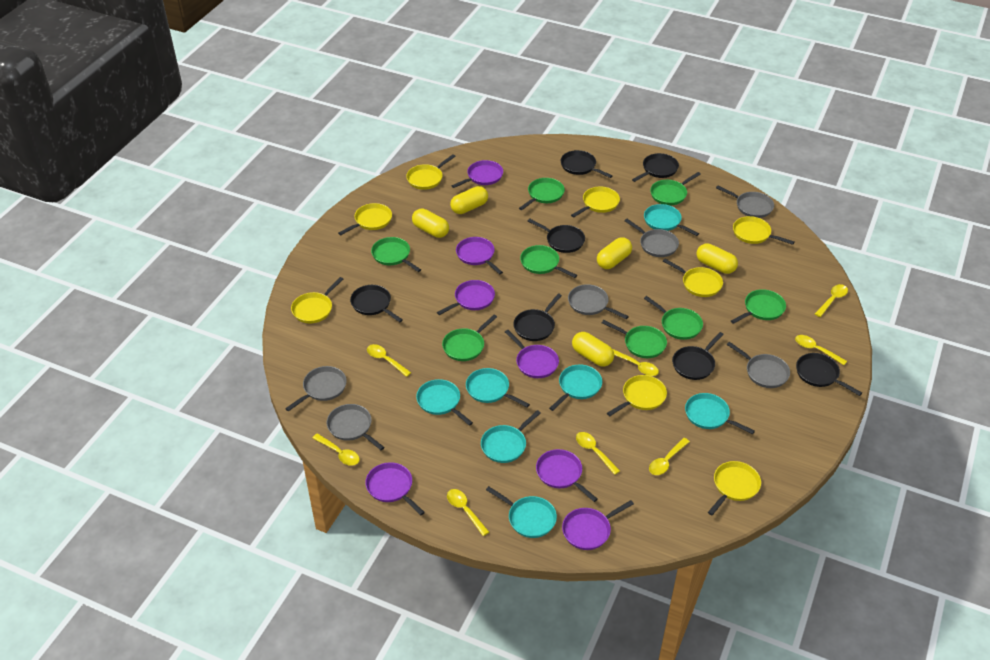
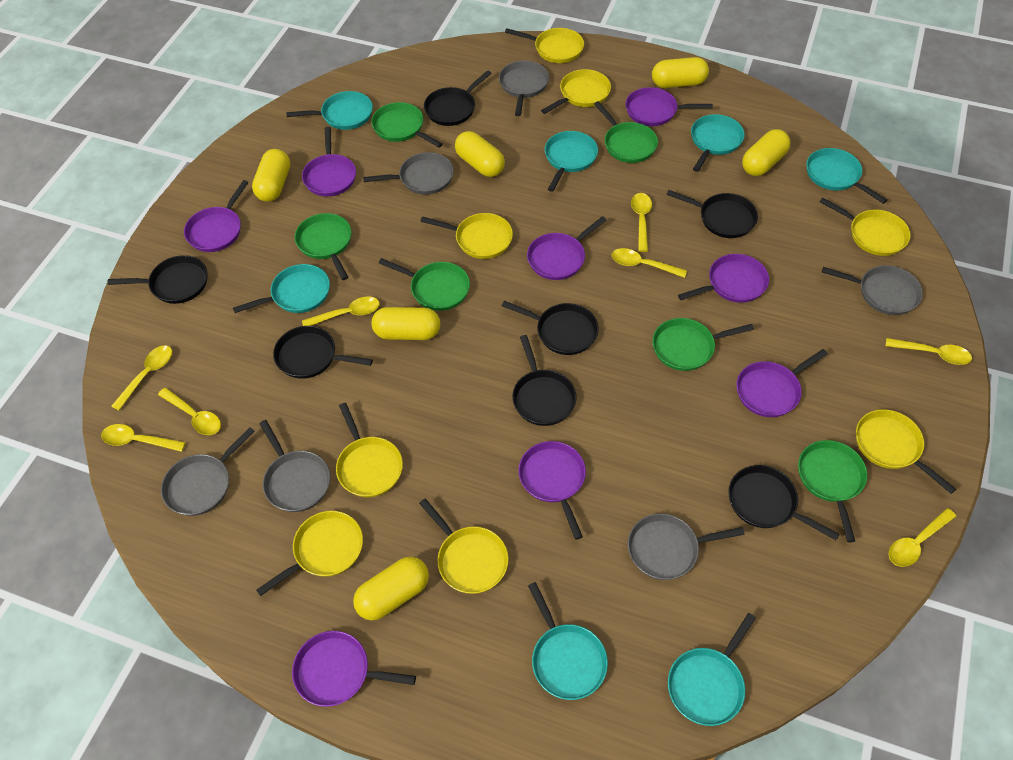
green pan: [371,237,421,272] [442,315,497,361] [519,178,565,210] [520,245,577,278] [602,320,667,358] [644,296,703,340] [650,172,701,205] [731,289,786,324] = 8 -> [295,213,352,280] [371,102,443,147] [379,258,470,311] [594,101,658,163] [652,318,754,371] [798,440,867,542] = 6
purple pan: [365,462,425,515] [437,280,495,315] [452,160,503,188] [456,237,503,275] [505,330,559,378] [536,449,598,502] [562,500,634,550] = 7 -> [184,180,249,252] [292,631,416,707] [302,127,356,197] [518,441,586,540] [527,216,606,280] [625,87,713,126] [678,254,769,303] [736,349,827,417] = 8
yellow capsule: [412,209,449,238] [450,186,488,214] [572,332,614,367] [597,237,632,269] [696,243,738,274] = 5 -> [252,149,290,202] [353,557,429,621] [372,307,440,340] [455,131,505,177] [652,57,709,88] [742,129,790,176] = 6

